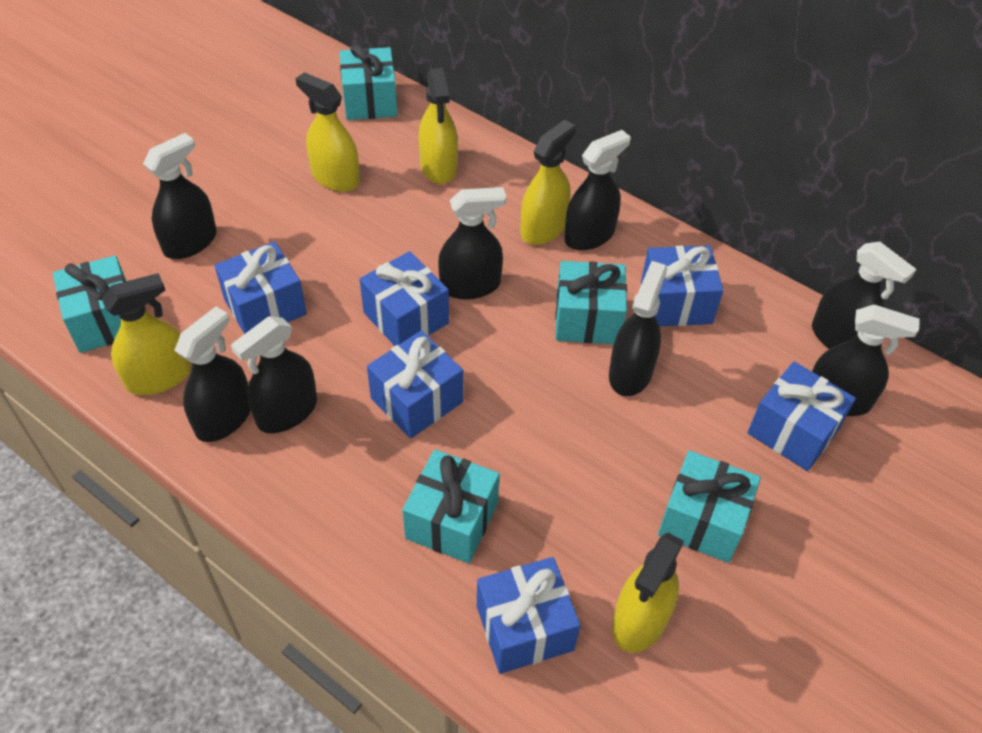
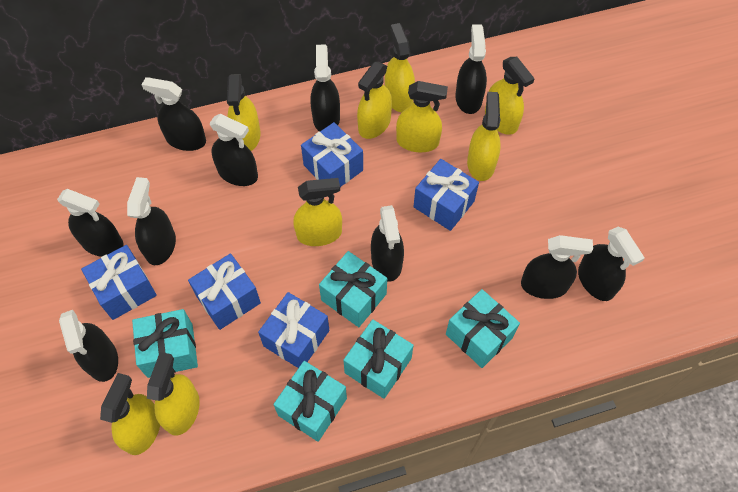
black spray bottle: [143,133,217,259] [174,306,251,442] [231,316,317,433] [438,187,506,299] [564,130,631,251] [609,261,667,396] [812,242,916,349] [812,305,920,416] = 8 -> [57,189,124,257] [59,310,118,382] [127,177,176,265] [142,77,206,151] [209,114,258,186] [310,44,340,131] [371,205,404,281] [455,24,487,114] [521,235,593,299] [578,227,645,301] = 10
blue gift: [214,241,307,334] [360,251,449,346] [367,331,463,439] [477,557,581,674] [641,245,723,327] [747,361,856,471] = 6 -> [81,245,157,320] [188,253,261,330] [258,292,329,368] [301,122,363,187] [413,159,479,231] = 5
yellow spray bottle: [102,273,191,395] [295,72,360,192] [419,68,458,184] [521,120,575,245] [612,533,684,653] = 5 -> [100,373,160,455] [147,352,200,436] [227,74,261,151] [293,178,342,246] [357,62,392,139] [385,23,415,112] [396,81,448,153] [467,92,501,181] [485,57,535,135] = 9

